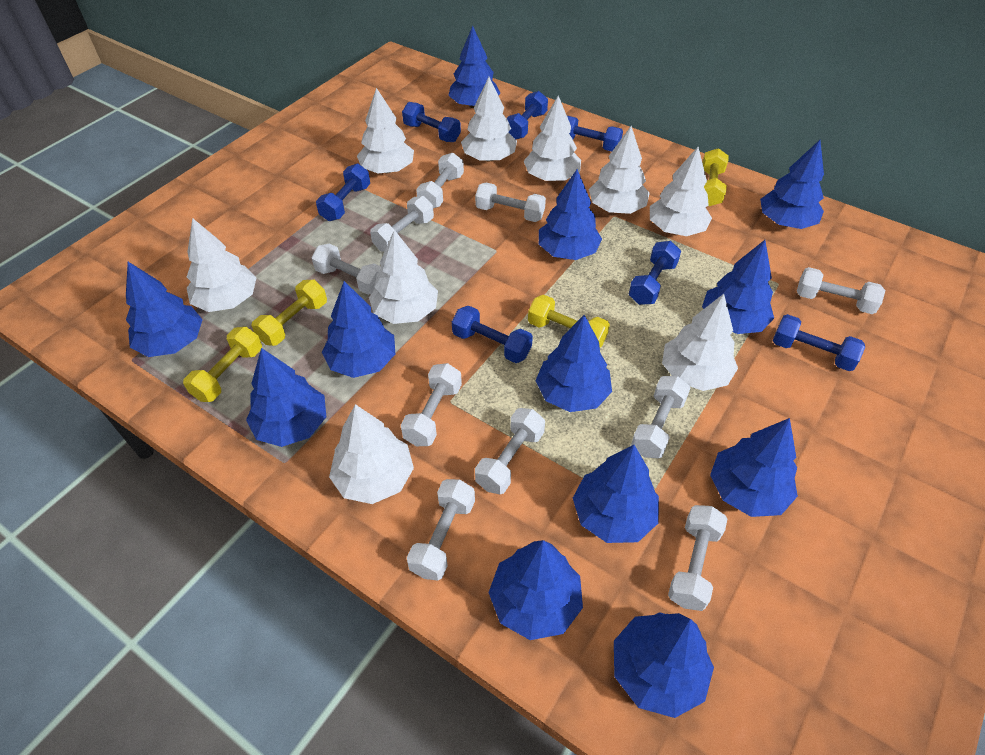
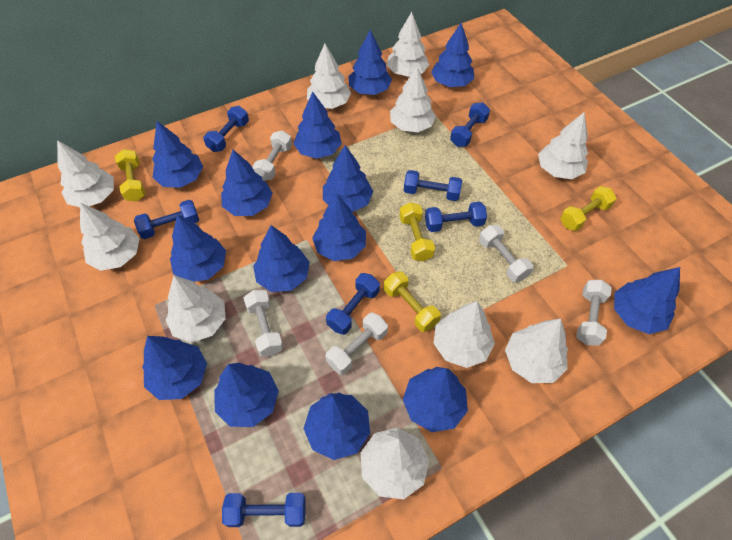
blue tree: [126,262,203,357] [246,348,326,447] [322,281,395,378] [448,26,500,108] [488,540,583,640] [535,315,612,412] [539,169,602,260] [573,445,659,543] [614,612,714,718] [702,240,774,334] [710,418,798,517] [760,140,824,229] = 12 -> [142,336,207,400] [152,121,203,188] [170,215,226,282] [214,363,279,427] [221,150,273,216] [253,225,310,292] [293,92,342,159] [303,393,370,460] [312,194,366,261] [323,145,373,212] [349,30,392,95] [403,367,468,432] [431,23,474,87] [614,267,680,334] = 14
white dumbbell: [311,244,382,295] [370,196,434,251] [401,363,462,446] [407,479,475,581] [416,153,464,208] [475,183,546,222] [475,408,545,494] [631,376,690,458] [668,505,727,611] [797,267,886,314] = 10 -> [244,290,283,357] [252,130,292,181] [325,313,388,375] [479,225,533,282] [576,280,612,346] = 5
white tree: [187,218,257,312] [329,404,414,504] [357,88,414,173] [369,230,438,324] [461,77,517,162] [524,95,581,181] [589,126,650,214] [650,147,712,236] [662,294,738,391] = 9 -> [57,140,114,207] [80,203,140,271] [166,276,226,343] [307,44,351,109] [361,428,429,499] [387,12,429,77] [390,67,436,132] [433,301,495,368] [505,319,568,383] [538,112,588,179] = 10

